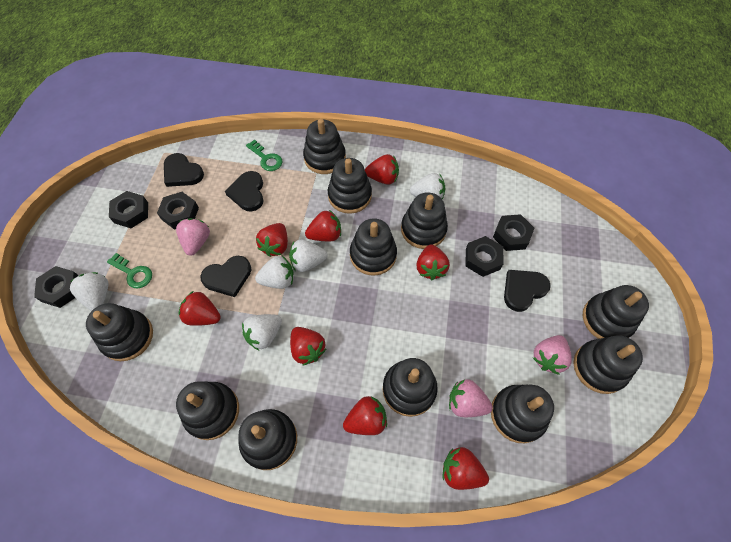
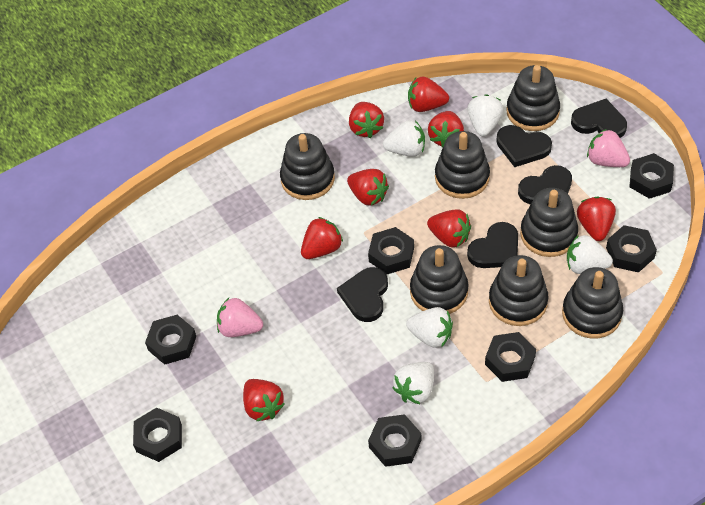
black heart: [164,153,204,187] [200,256,251,297] [225,171,264,212] [504,270,551,312] = 4 -> [337,267,388,322] [467,222,518,268] [496,125,552,167] [518,165,572,204] [571,99,627,138] = 5
black nut: [34,266,79,308] [109,191,148,228] [157,192,199,230] [465,236,504,277] [493,214,534,251] = 5 -> [133,407,182,462] [145,315,196,365] [368,227,414,274] [368,414,421,467] [485,332,536,382] [606,225,657,273] [629,153,674,199] = 7
black stacking toy: [86,303,153,361] [176,381,239,440] [238,409,297,470] [303,119,346,174] [328,158,372,214] [350,219,397,276] [383,358,438,417] [401,192,448,249] [491,385,554,443] [573,335,643,394] [583,285,649,339] = 11 -> [280,133,335,200] [410,245,469,314] [435,131,490,199] [489,255,548,326] [506,65,560,131] [520,188,578,257] [562,267,623,339] = 7
green key: [107,253,152,289] [246,139,283,171] = 2 -> none = 0
pink strawberry: [176,218,210,256] [449,379,493,417] [533,335,572,375] = 3 -> [217,298,263,337] [587,129,630,167] = 2

